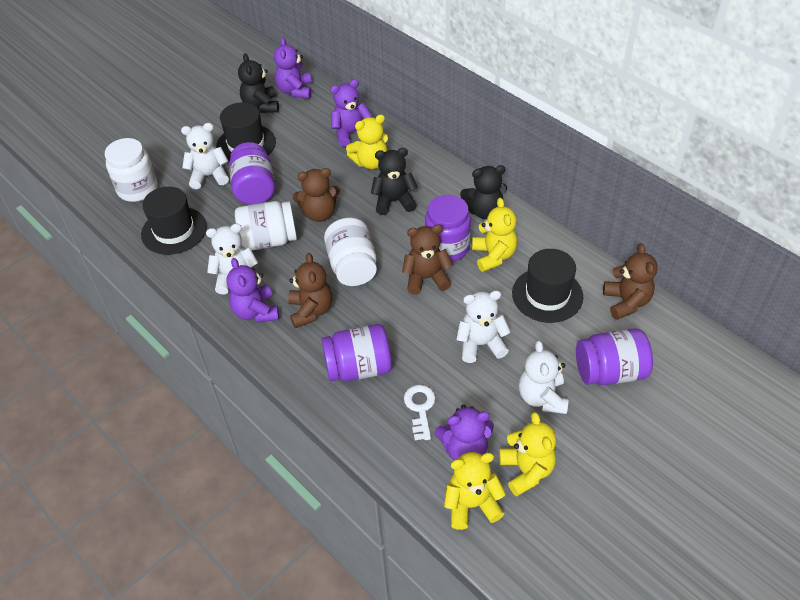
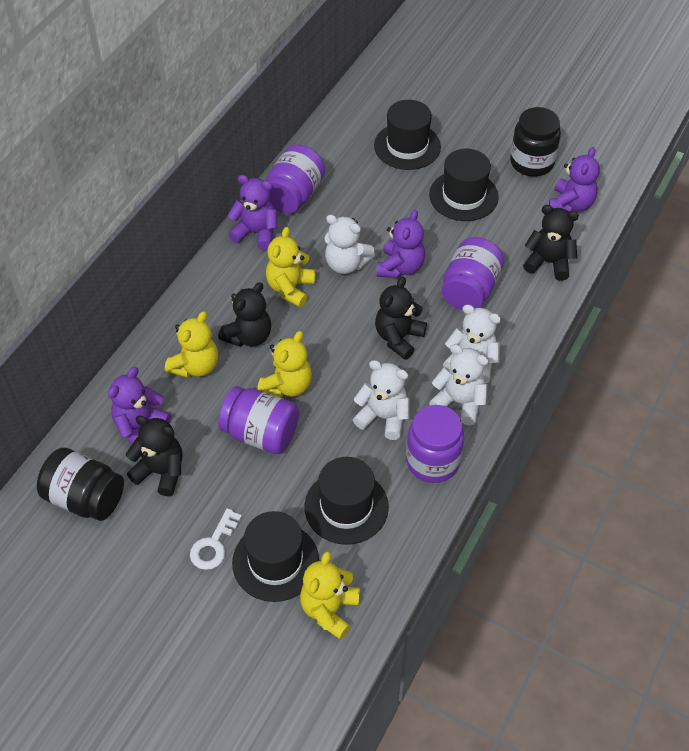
black hat: [141,187,207,255] [216,102,276,161] [512,249,583,323] = 3 -> [232,511,319,602] [304,457,389,545] [374,100,441,170] [429,149,499,221] = 4
black jar: none = 0 -> [37,447,124,521] [510,107,561,177] = 2
black teddy bear: [238,53,279,113] [371,148,418,215] [460,165,507,219] = 3 -> [126,416,182,497] [218,282,271,347] [375,277,427,360] [523,205,579,281] = 4
brown teddy bear: [288,253,332,328] [293,168,340,222] [402,224,453,295] [603,243,658,320] = 4 -> none = 0
white jar: [105,138,157,202] [235,201,297,251] [324,218,377,286] = 3 -> none = 0

